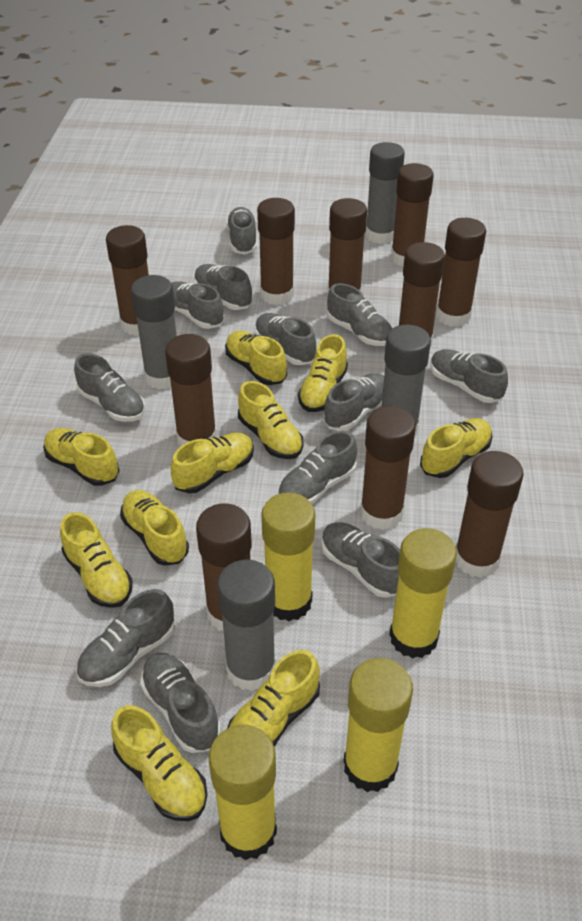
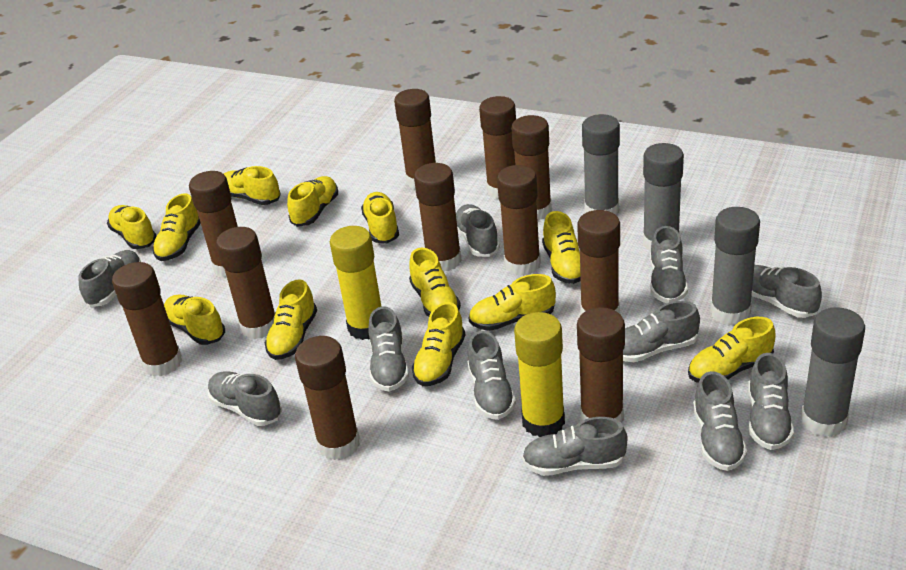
brown glue stick: [106,225,149,335] [165,334,217,446] [196,503,252,631] [257,198,295,305] [328,198,367,293] [360,406,416,530] [391,163,434,266] [399,242,445,347] [436,218,486,327] [455,451,524,578] = 10 -> [112,262,182,376] [189,171,238,277] [216,227,276,339] [295,336,360,460] [394,89,436,189] [414,163,462,272] [479,96,516,199] [497,165,541,276] [511,115,552,221] [577,210,620,314] [577,307,625,422] = 11
grey shoe: [74,353,145,422] [76,589,175,687] [140,653,221,753] [171,281,225,329] [194,264,253,310] [226,207,257,254] [255,313,316,365] [278,431,357,504] [321,522,400,598] [323,373,384,431] [327,283,392,346] [431,349,508,403] = 12 -> [79,250,141,307] [208,371,282,426] [368,307,409,392] [456,204,500,257] [467,331,516,420] [522,417,627,476] [623,301,700,362] [650,226,688,303] [693,371,747,471] [748,353,794,450] [751,265,822,318] = 11
yellow glue stick: [209,725,277,860] [261,493,315,621] [344,658,413,792] [389,528,457,658] = 4 -> [330,226,382,340] [514,312,565,437] = 2
yellow shoe: [43,428,119,486] [60,512,133,608] [111,705,207,821] [120,490,189,566] [171,433,254,493] [225,331,287,385] [227,650,320,747] [238,381,303,459] [298,334,348,412] [420,418,492,478] = 10 -> [107,205,156,249] [152,193,201,261] [164,294,225,345] [224,166,281,205] [265,279,317,360] [287,176,338,227] [361,192,399,243] [409,248,461,317] [412,302,465,386] [468,274,556,331] [542,211,581,284] [688,317,775,383] = 12

